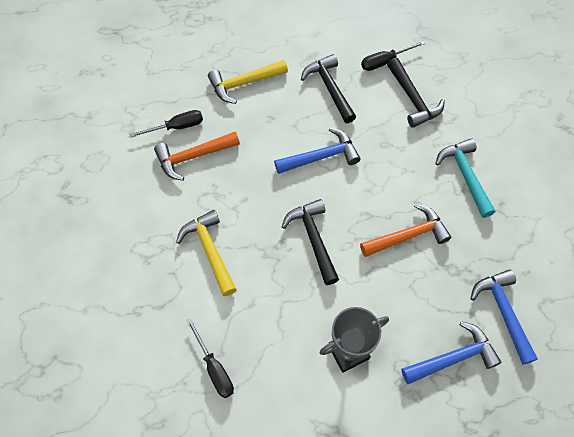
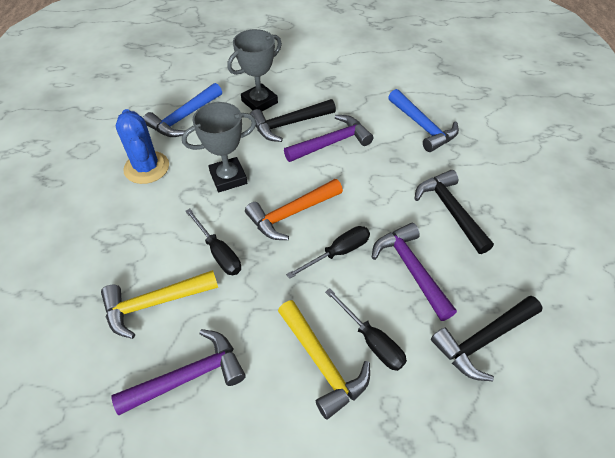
blue cactus: none = 0 -> [116,109,169,184] = 1
blue hammer: [274,128,360,174] [402,321,502,384] [470,269,538,365] = 3 -> [143,83,222,137] [388,89,459,152] = 2
grey trophy: [320,307,389,373] = 1 -> [182,102,256,192] [227,29,282,111] = 2
orange hammer: [154,132,240,181] [360,203,451,257] = 2 -> [245,179,343,240] = 1
purple hammer: none = 0 -> [112,329,246,415] [284,115,374,162] [372,223,457,321] = 3
turquoise hammer: [435,139,495,218] = 1 -> none = 0

